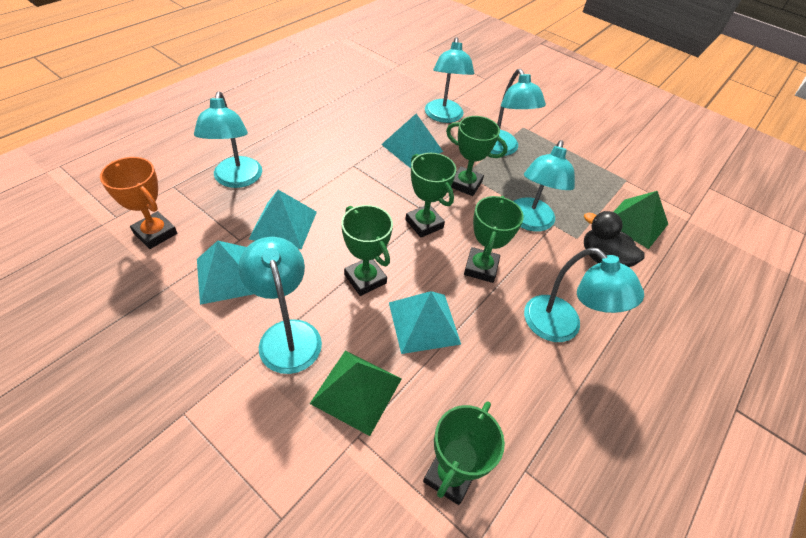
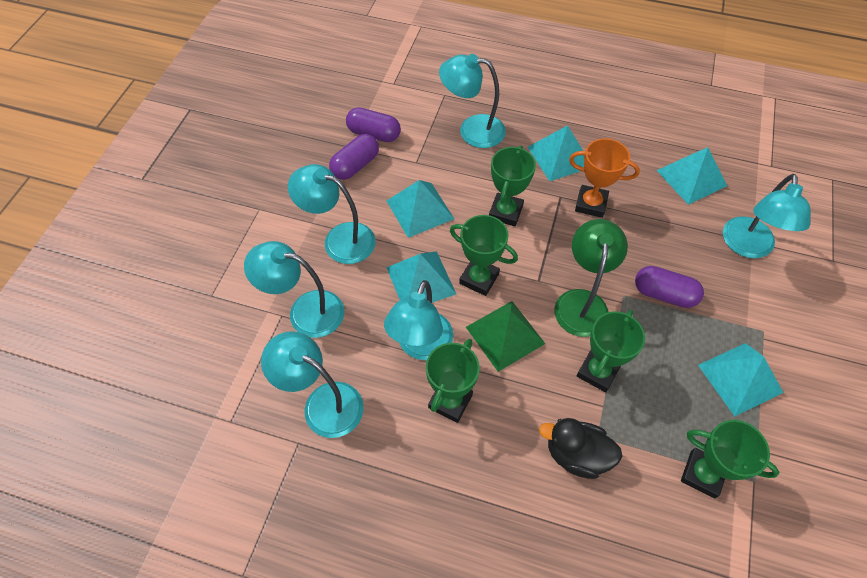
green lamp: none = 0 -> [554,219,628,337] = 1
green pyramid: [310,350,402,436] [614,191,668,249] = 2 -> [466,301,545,372] = 1
purple capsule: none = 0 -> [329,134,379,180] [346,107,401,142] [635,266,704,308] = 3
turquoise pyramid: [197,241,253,305] [249,190,317,249] [381,114,443,168] [389,291,461,354] = 4 -> [386,251,456,303] [387,180,454,238] [528,125,585,181] [657,147,727,205] [698,343,784,416] = 5

